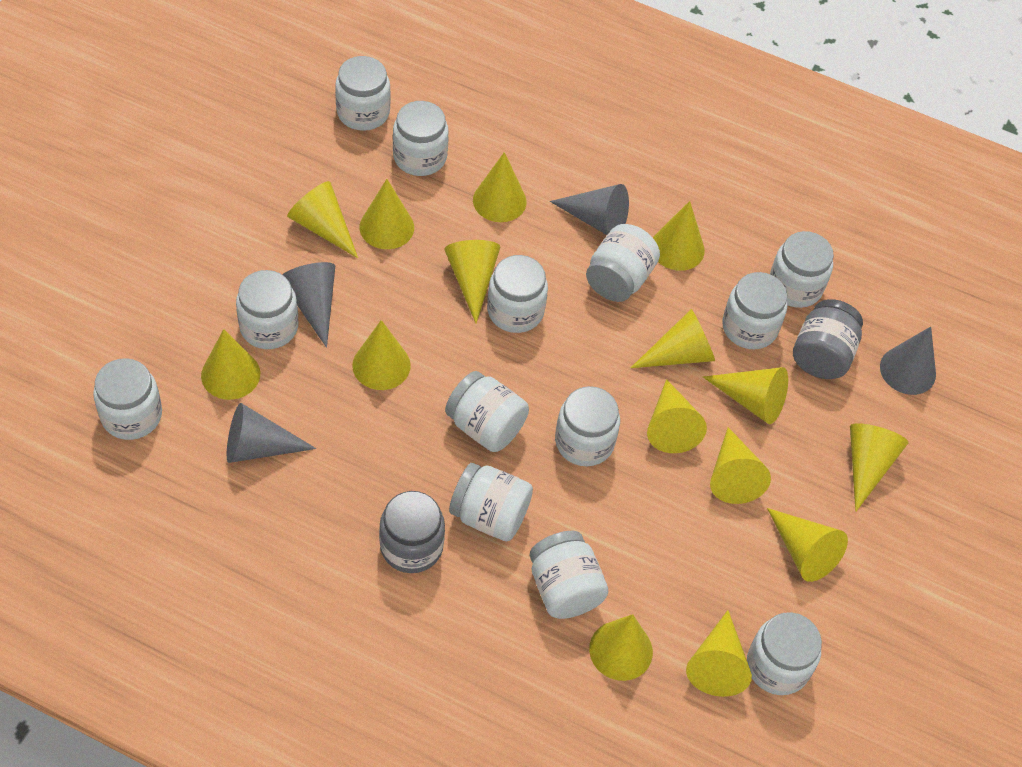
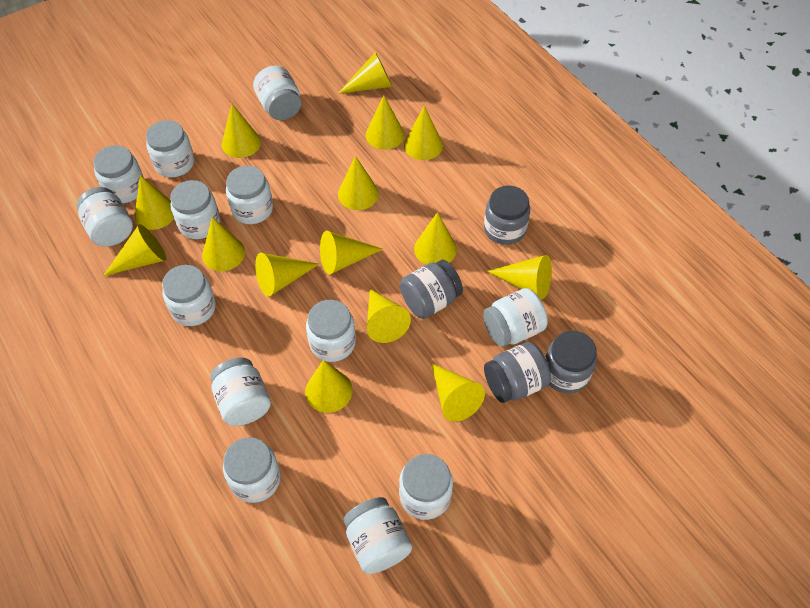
grey cone: [227,403,316,463] [282,262,335,348] [550,184,629,235] [880,327,936,395] = 4 -> none = 0
grey jar: [379,491,445,573] [793,299,863,379] = 2 -> [400,260,463,319] [484,185,530,245] [484,342,551,403] [545,330,597,393] = 4

